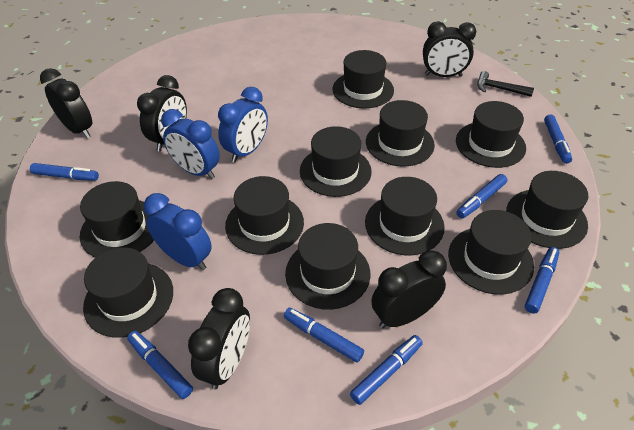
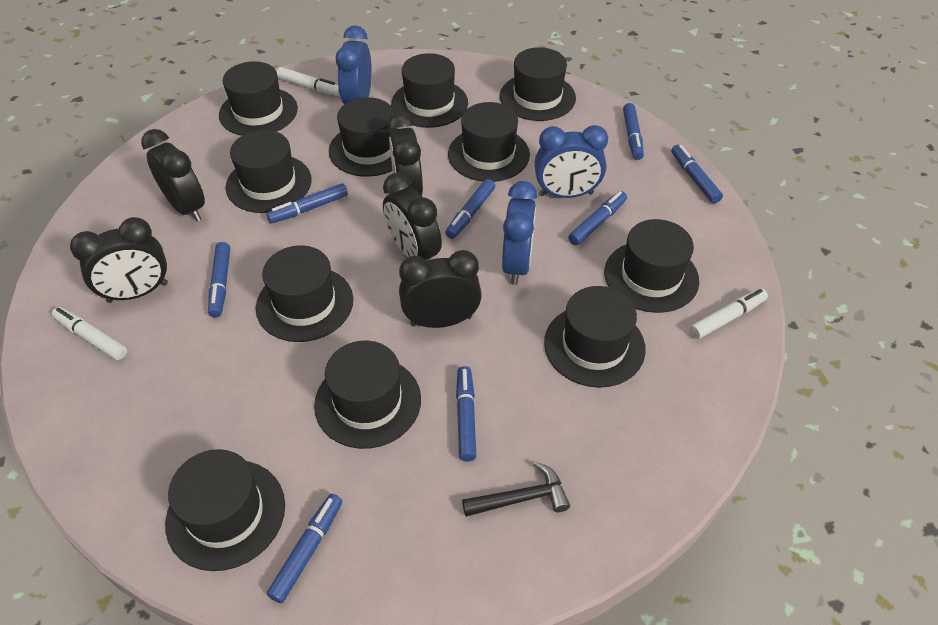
blue marker: [30,163,99,181] [127,331,193,399] [284,308,364,362] [350,335,423,405] [456,174,507,219] [525,247,560,314] [544,114,572,164] = 7 -> [208,242,230,317] [266,183,348,224] [267,494,342,603] [445,179,495,239] [456,366,476,462] [568,191,627,245] [623,103,644,160] [671,145,723,203] = 8
white marker: none = 0 -> [51,307,127,360] [277,67,340,96] [690,288,768,339] = 3

